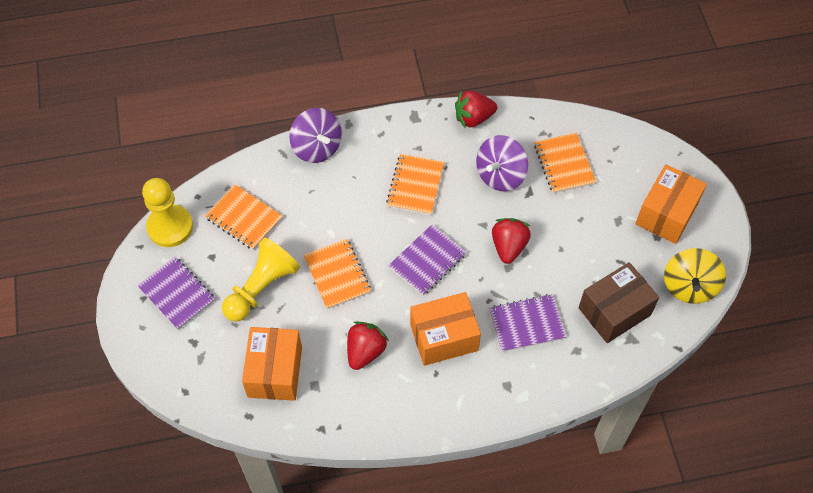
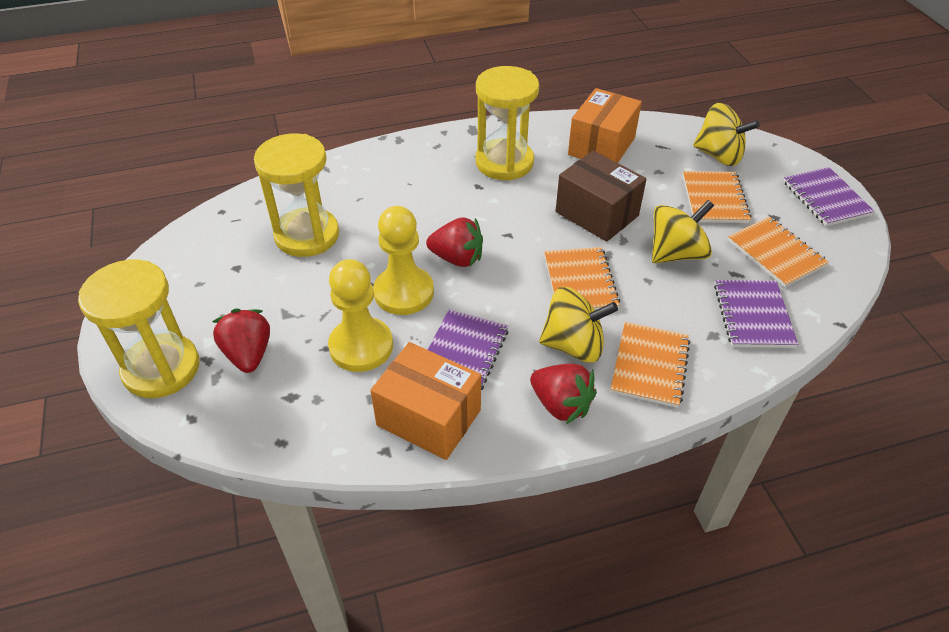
orange box: [242,327,302,401] [410,292,481,366] [635,164,707,244] = 3 -> [370,342,481,460] [568,88,642,163] = 2
purple spinning top: [289,108,342,163] [476,135,528,191] = 2 -> none = 0
yellow hourglass: none = 0 -> [78,260,199,398] [254,133,339,257] [476,66,539,181] = 3
yellow spinning top: [664,248,726,304] = 1 -> [539,287,618,362] [652,200,714,263] [693,103,760,166] = 3

